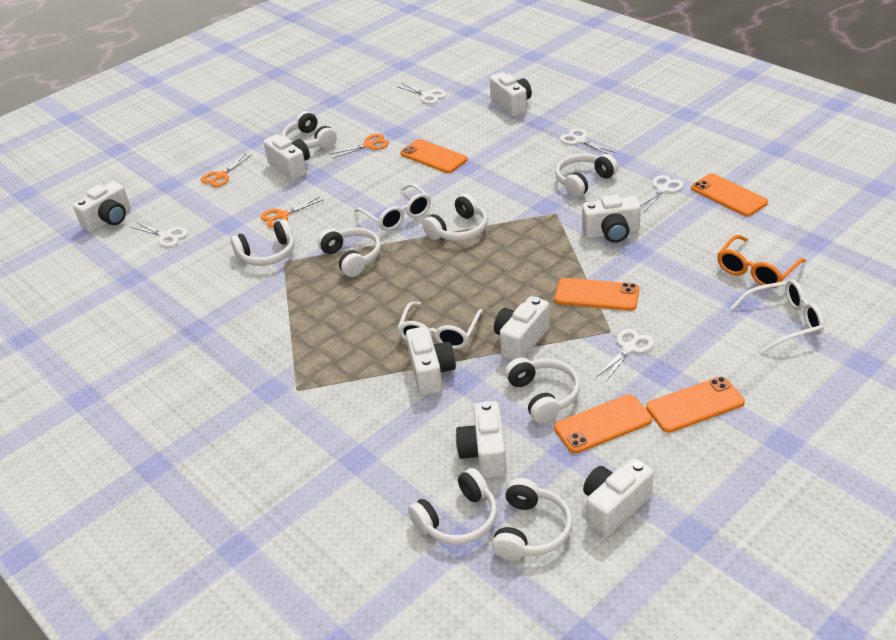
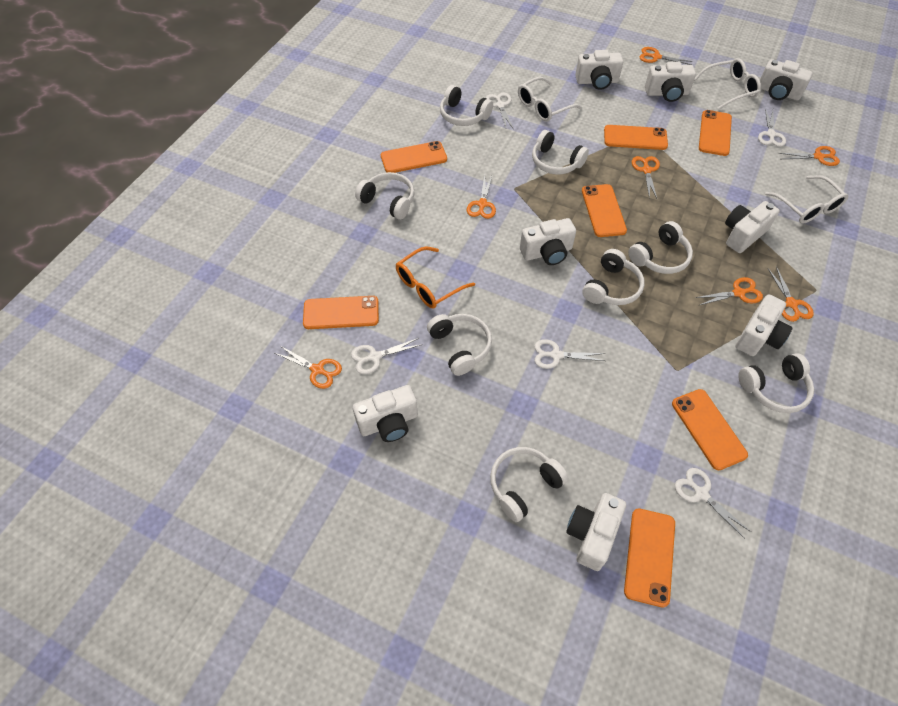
orange phone: [400,139,467,173] [554,394,652,454] [555,278,639,311] [646,376,745,433] [691,173,768,216] = 5 -> [303,296,379,329] [381,141,447,173] [582,184,627,237] [604,125,668,150] [624,508,675,608] [672,389,748,470] [699,110,732,156] = 7
orange scissors: [201,154,252,187] [261,197,323,228] [329,134,389,159] = 3 -> [275,346,342,389] [467,175,496,219] [632,156,660,198] [640,47,692,65] [695,277,763,305] [768,266,814,322] [778,146,840,166] = 7

